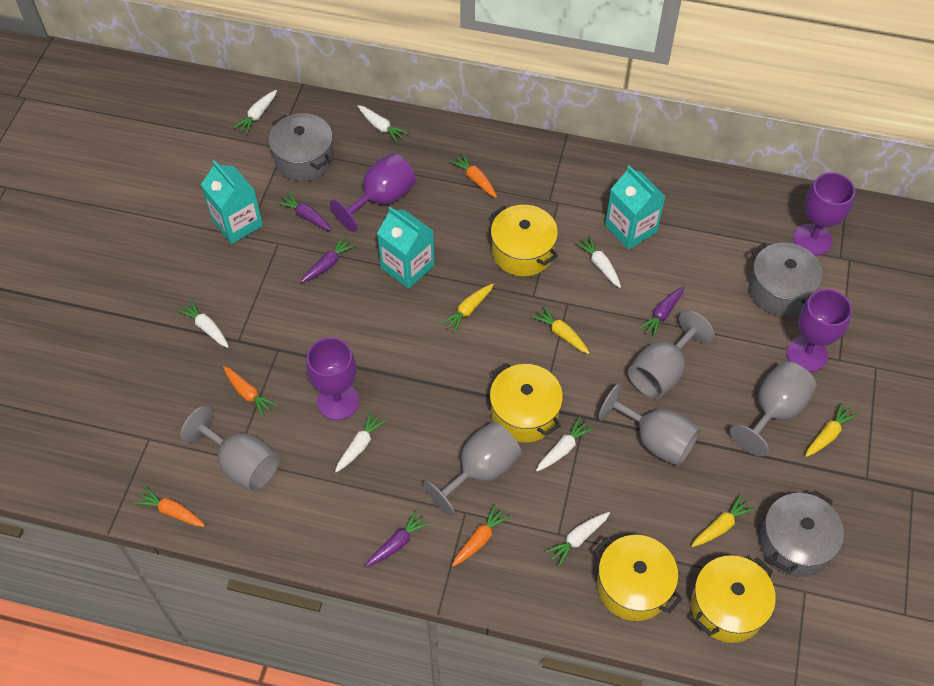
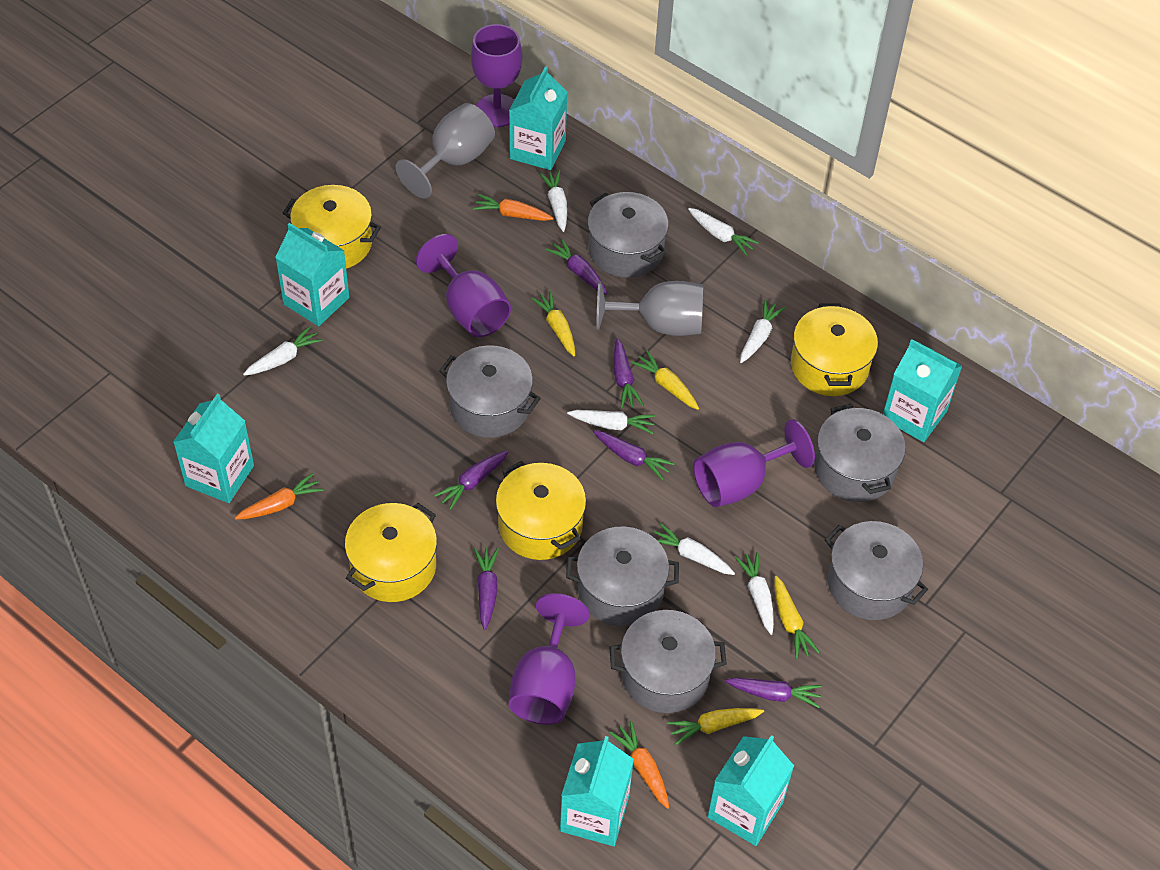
grey goblet: [180,405,280,492] [423,421,522,516] [598,383,701,466] [628,310,714,399] [730,361,817,456] = 5 -> [396,103,495,198] [597,281,703,336] = 2
grey pot: [269,113,334,181] [749,243,823,316] [759,490,844,577] = 3 -> [439,345,541,438] [566,526,679,626] [588,192,669,278] [610,610,727,713] [814,404,906,502] [825,521,928,620] = 6
orange carrot: [134,486,205,527] [223,366,278,418] [450,153,497,198] [452,504,511,567] = 4 -> [235,473,324,520] [473,194,554,221] [609,721,669,809] = 3
purple carrot: [277,192,332,231] [301,236,356,283] [365,510,431,567] [638,286,684,338] = 4 -> [434,450,509,510] [474,548,499,630] [546,239,608,295] [593,430,675,480] [613,338,644,409] [725,678,822,708] = 6
turquoise carton: [201,160,263,244] [377,207,434,289] [605,166,666,249] = 3 -> [173,394,254,503] [275,223,349,326] [509,66,567,170] [560,736,634,846] [707,735,794,846] [883,339,962,442] = 6

